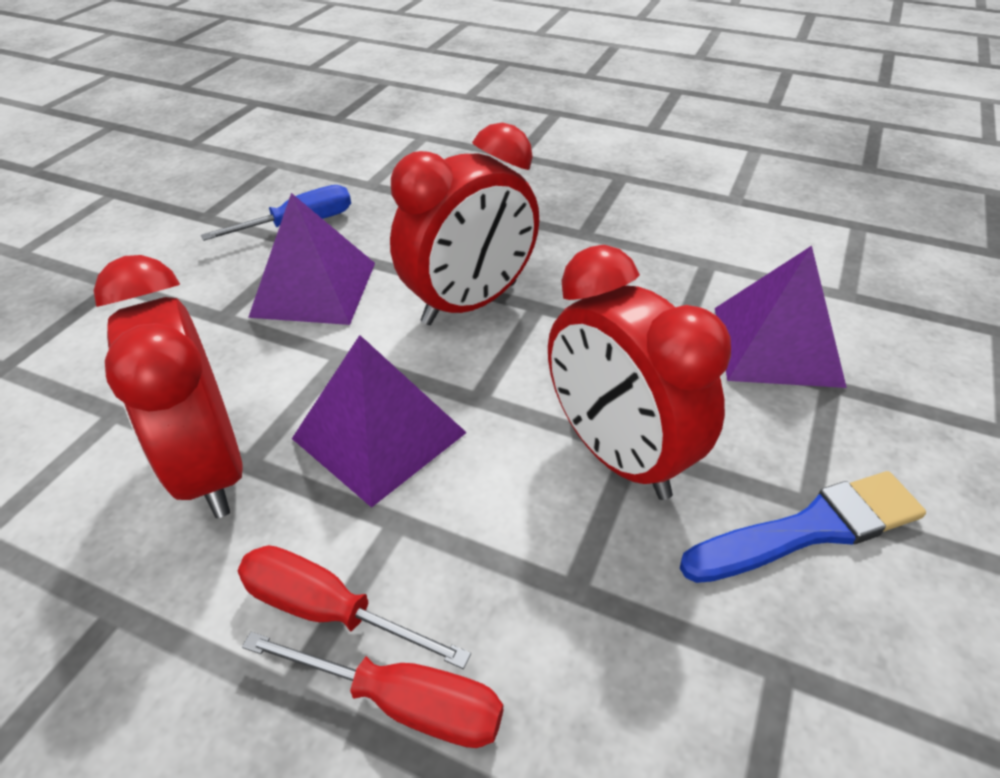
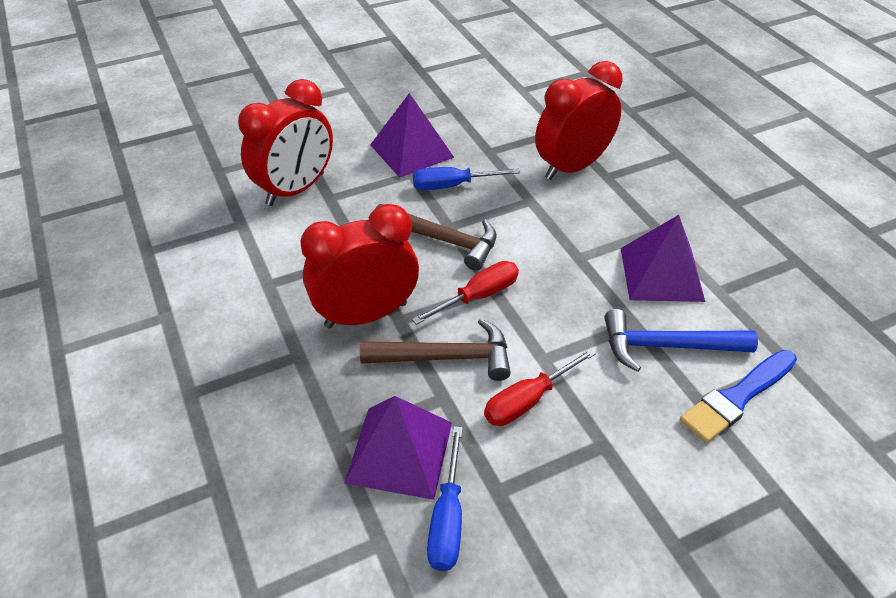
blue hammer: none = 0 -> [604,309,758,372] = 1
blue screwdriver: [201,185,351,241] = 1 -> [413,167,520,190] [427,426,463,571] = 2
brown hammer: none = 0 -> [360,318,511,381] [376,204,496,271] = 2

